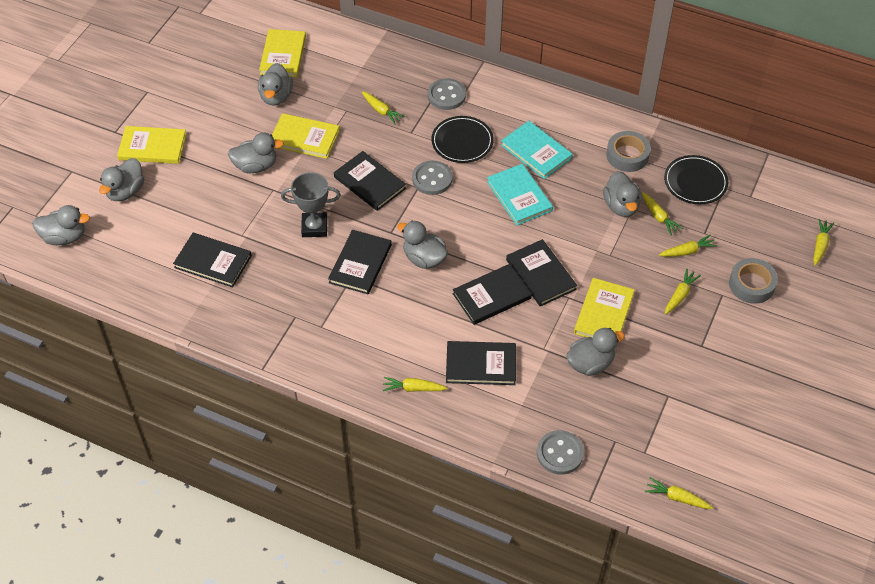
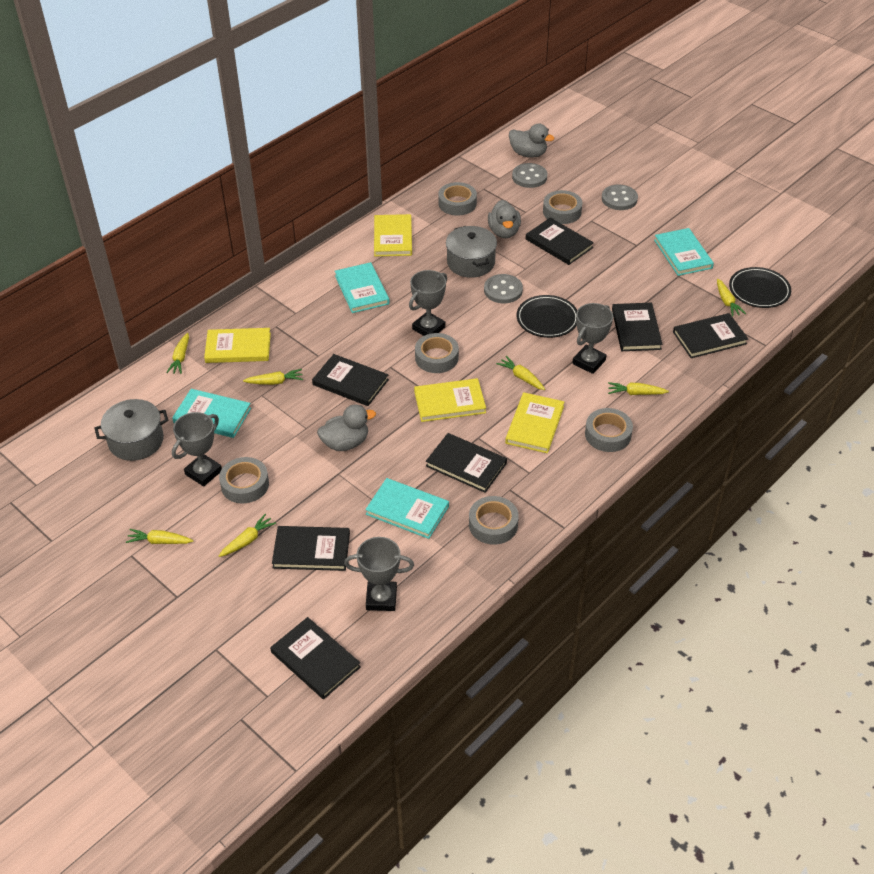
black book: [173,233,252,288] [328,230,392,294] [334,151,406,211] [446,341,516,385] [453,264,532,325] [506,239,577,307] = 6 -> [270,617,361,699] [272,526,350,571] [312,354,389,406] [426,433,507,493] [526,218,594,265] [612,303,663,351] [673,313,748,358] = 7
grey duck: [32,205,90,245] [99,158,144,201] [228,133,284,173] [258,63,293,106] [397,221,448,269] [566,328,625,376] [603,171,641,217] = 7 -> [317,405,376,451] [488,200,521,238] [509,124,554,158] = 3
grey pot: none = 0 -> [95,399,168,461] [446,226,497,278] = 2
grey tape: [606,131,651,172] [729,258,778,304] = 2 -> [219,457,269,503] [415,333,459,373] [438,182,477,216] [469,496,519,545] [543,190,582,224] [585,408,633,452] = 6
grey trophy: [281,172,341,237] = 1 -> [172,412,222,487] [344,537,414,611] [409,270,447,336] [572,303,613,374] = 4
turquoise book: [487,164,553,225] [501,121,573,179] = 2 -> [172,389,251,438] [335,262,390,313] [365,478,449,539] [654,228,714,276] = 4

